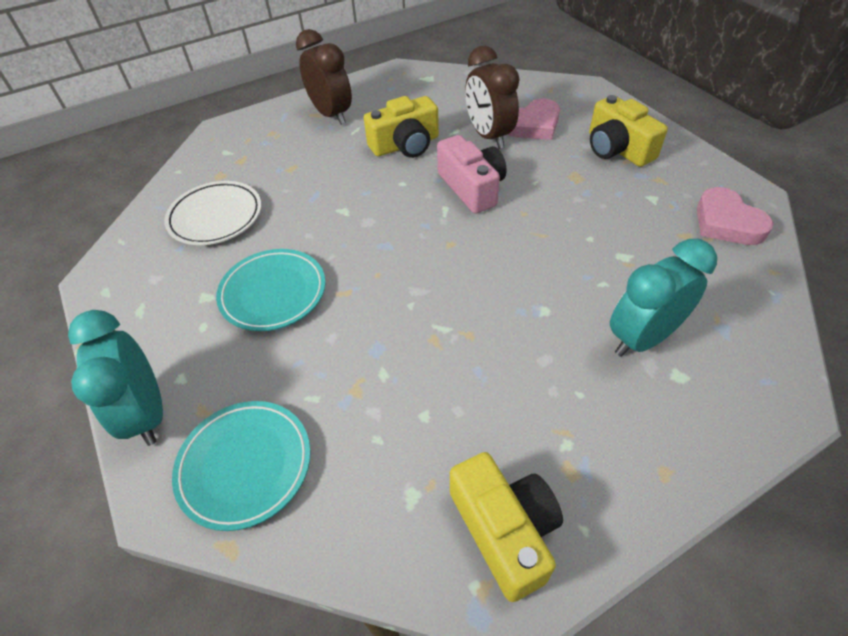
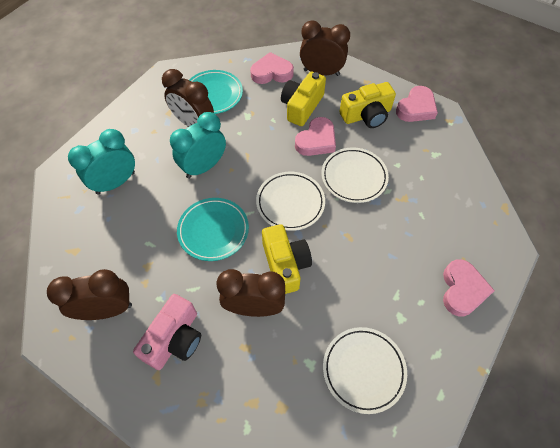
brown clock: [296,29,352,125] [465,46,519,149] = 2 -> [47,269,132,320] [162,69,214,127] [217,269,285,317] [300,20,350,76] = 4
pink heart: [508,99,560,140] [697,187,774,245] = 2 -> [250,52,294,84] [295,117,336,156] [396,86,438,122] [443,259,495,317] = 4
white plate: [164,181,262,245] = 1 -> [256,172,325,231] [321,147,389,203] [323,327,407,414] = 3

